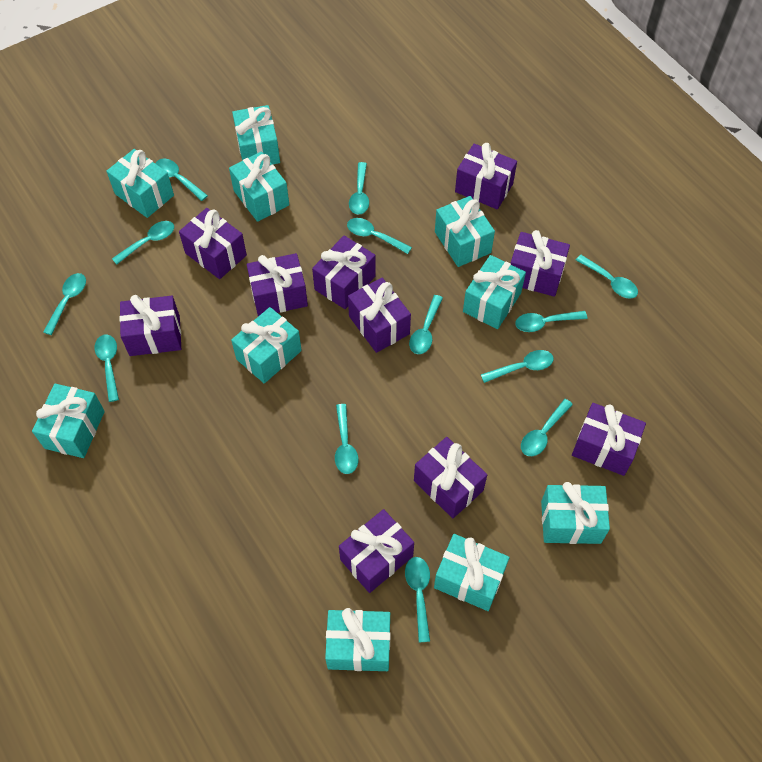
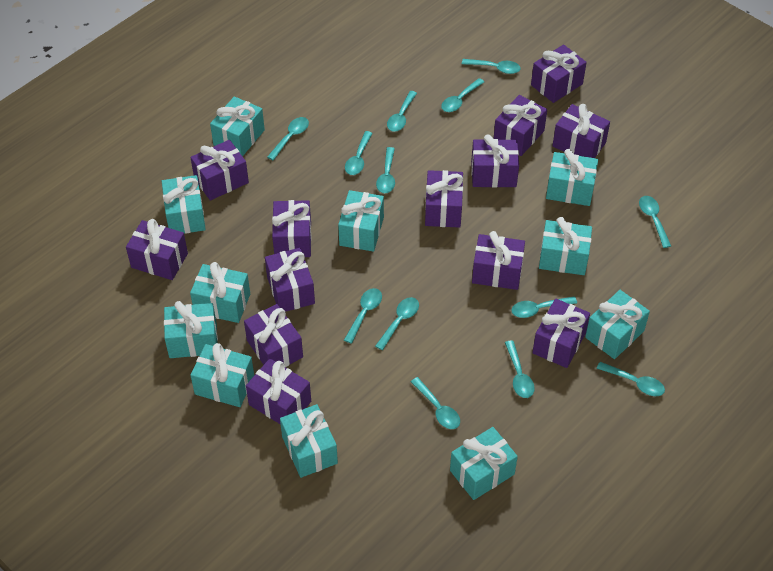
purple gift: [119,295,181,356] [179,208,247,279] [247,253,308,316] [312,236,376,309] [339,509,414,593] [348,277,411,353] [414,437,487,518] [455,143,517,210] [510,230,570,297] [572,403,646,476] = 10 -> [126,219,188,280] [190,140,249,201] [244,304,303,367] [246,359,311,425] [265,248,315,312] [272,200,312,257] [425,170,463,228] [471,134,519,188] [472,231,525,290] [493,95,547,156] [531,44,587,103] [532,298,590,368] [553,104,610,158] = 13
turquoise gift: [32,384,105,458] [106,149,174,218] [229,152,289,222] [231,307,302,384] [232,105,280,165] [325,608,391,671] [434,534,509,611] [435,196,495,267] [463,255,526,329] [541,482,610,544] = 10 -> [162,175,206,234] [164,301,218,358] [190,262,250,323] [190,343,254,407] [210,96,265,157] [280,404,338,478] [338,190,384,252] [450,427,518,500] [539,217,592,275] [546,149,598,206] [585,290,650,359] = 11

